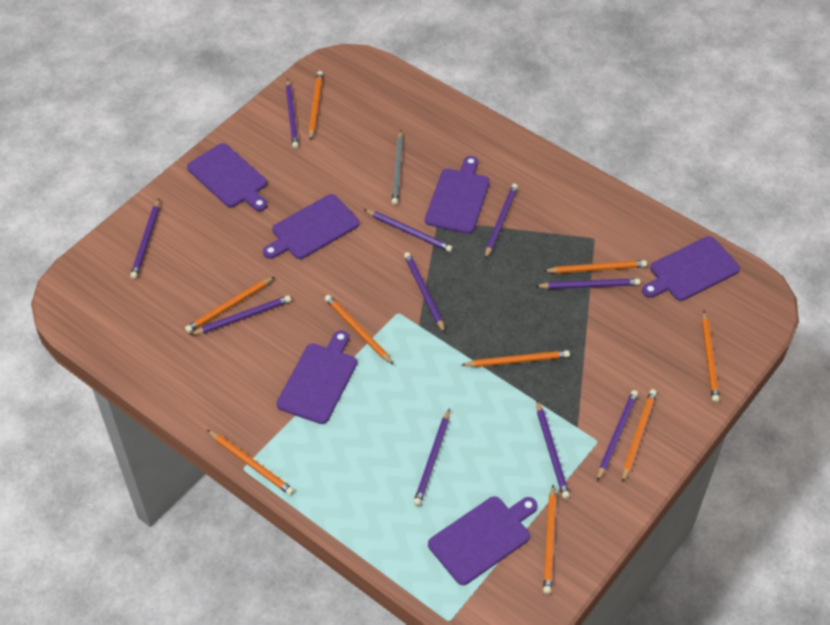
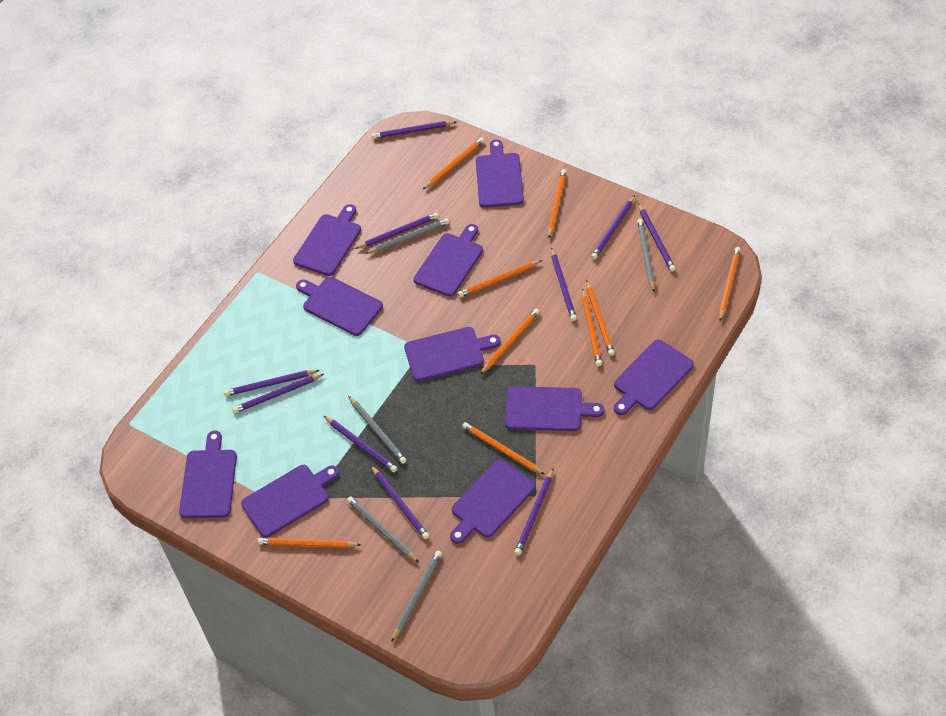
grey pencil: [392,130,403,205] = 1 -> [347,496,419,563] [348,396,407,464] [365,218,449,254] [391,551,442,642] [637,219,655,292] = 5
purple cutting board: [187,143,267,211] [263,194,360,259] [276,330,357,424] [425,156,490,234] [428,496,538,585] [642,236,740,301] = 6 -> [179,431,237,518] [241,465,339,537] [293,204,361,276] [296,277,383,336] [404,327,501,381] [414,224,483,297] [450,459,536,544] [476,139,524,208] [505,386,604,431] [614,340,694,415] = 10

